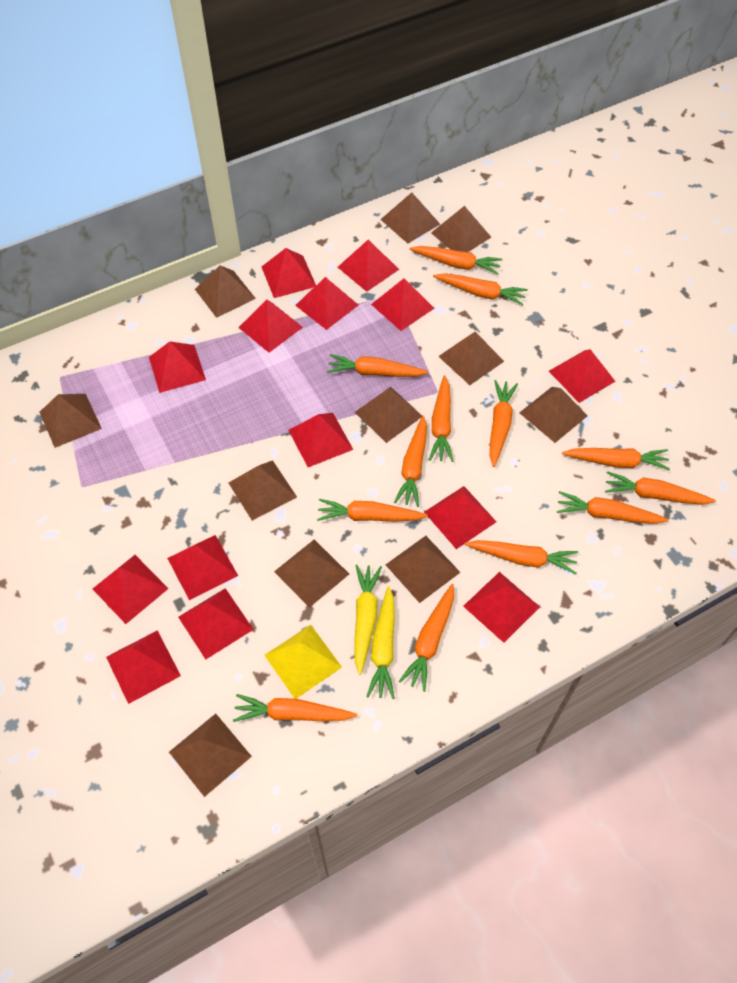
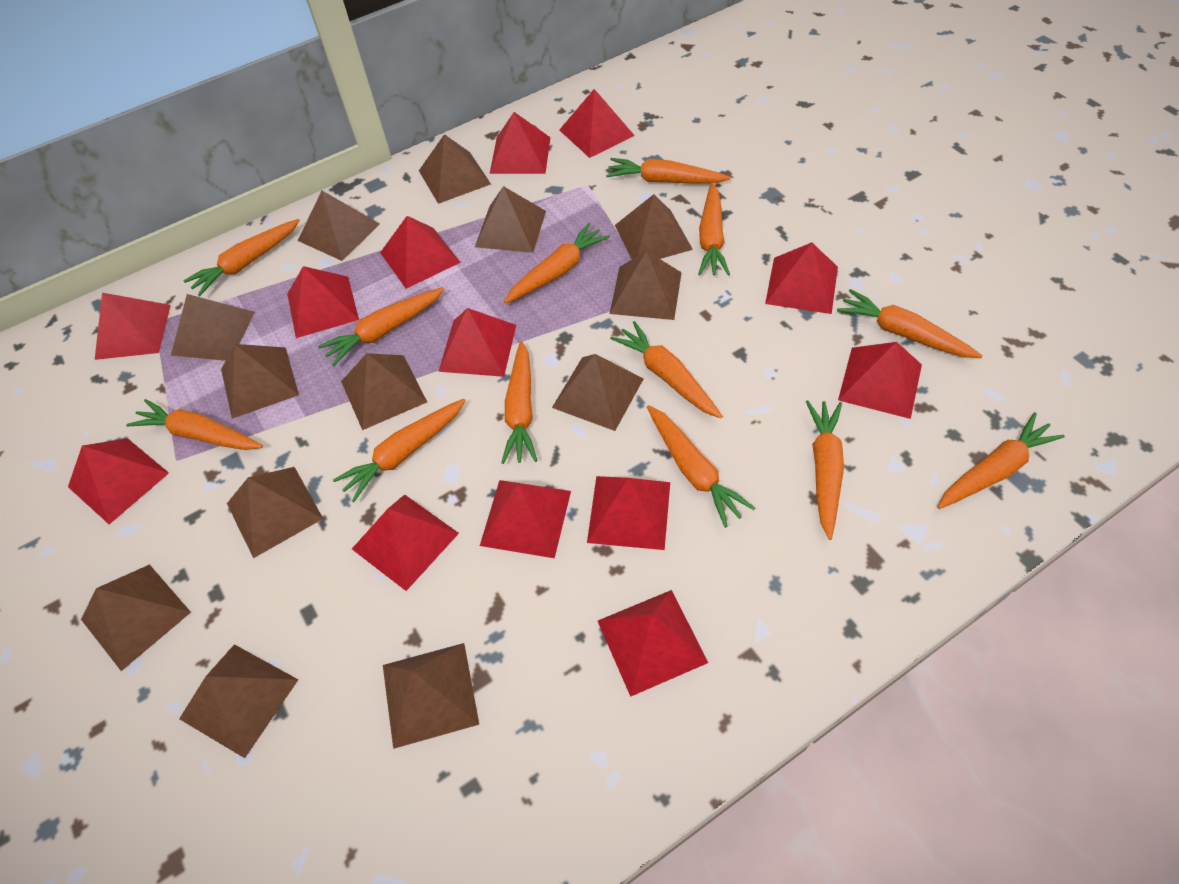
brown pyramid: [40,394,102,448] [169,714,252,797] [195,266,256,318] [229,460,297,521] [274,539,349,608] [355,387,422,443] [380,192,440,244] [386,536,461,603] [431,206,491,252] [438,332,504,385] [519,387,588,443] = 11 -> [81,564,191,671] [171,294,255,361] [179,644,298,758] [221,344,299,419] [227,467,323,558] [298,191,380,261] [341,353,427,430] [383,643,479,749] [419,134,491,204] [475,186,546,253] [552,354,644,431] [610,251,682,320] [615,194,693,259] = 13
red pyramid: [93,555,169,624] [106,630,181,704] [149,341,206,393] [167,535,238,600] [178,588,254,659] [238,300,303,353] [262,248,316,298] [288,413,353,467] [295,277,358,330] [338,240,399,292] [371,278,434,331] [424,486,496,549] [463,572,540,643] [549,349,616,403] = 14 -> [68,438,169,524] [95,293,171,360] [287,266,359,338] [352,494,459,591] [380,216,461,289] [439,308,516,377] [480,480,571,558] [490,112,551,174] [559,89,635,158] [587,476,670,550] [598,590,708,697] [765,242,838,314] [838,342,922,419] = 13
yellow carrot: [354,565,382,675] [366,586,395,699] = 2 -> none = 0
yellow pyramid: [264,625,342,699] = 1 -> none = 0

